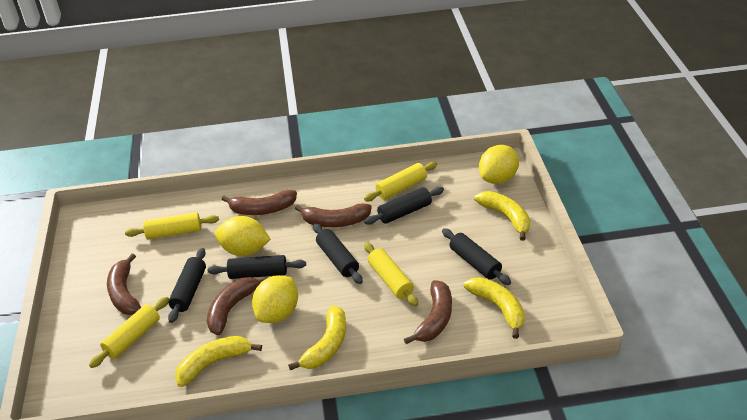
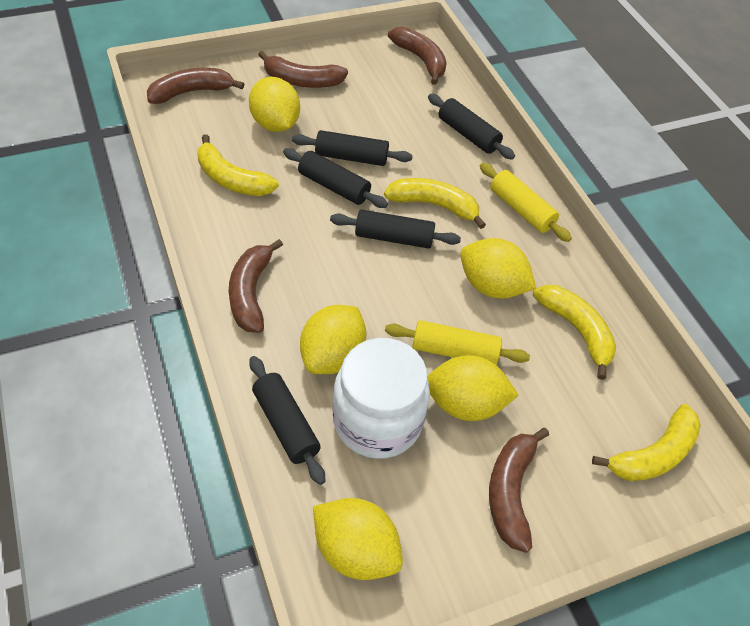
white jar: none = 0 -> [332,338,430,459] = 1
yellow lemon: [215,216,271,256] [252,275,298,323] [479,145,519,184] = 3 -> [249,77,300,132] [300,305,366,374] [313,498,403,580] [427,355,519,421] [460,238,536,298] = 5
yellow rolling pin: [89,297,169,368] [125,212,219,239] [364,162,437,201] [364,242,418,306] = 4 -> [385,320,530,365] [480,163,572,242] = 2

